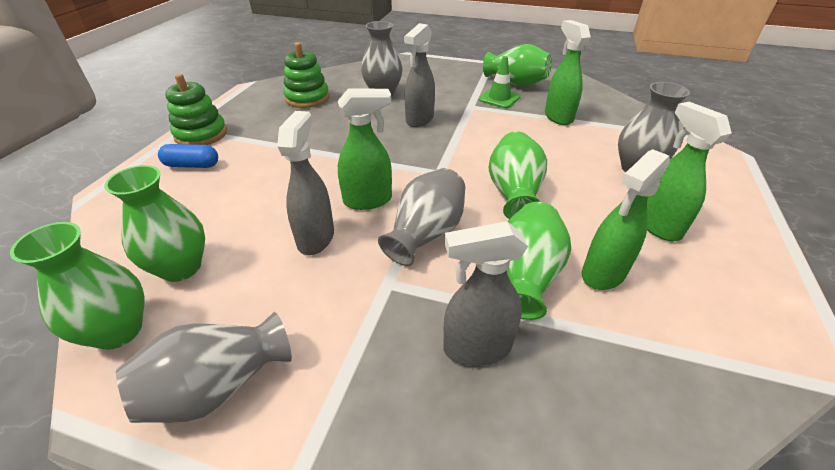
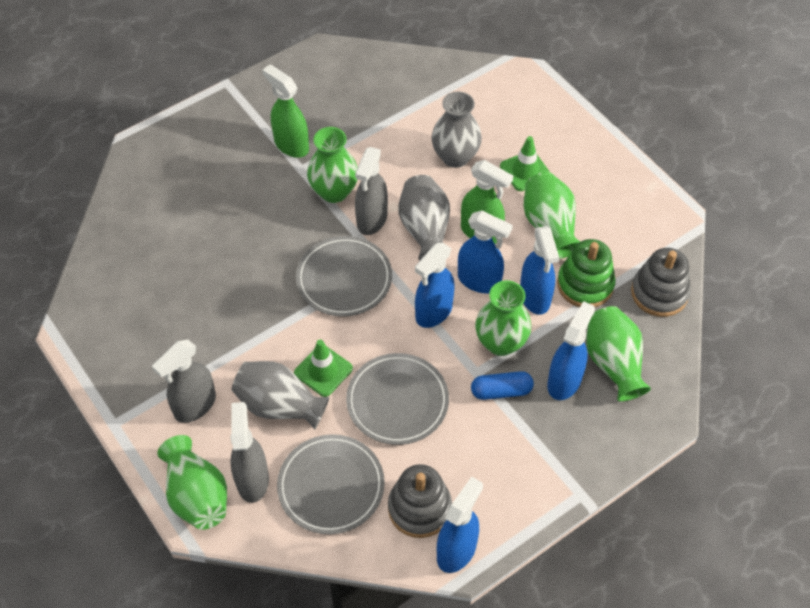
blue spray bottle: none = 0 -> [415,243,455,328] [437,477,483,573] [458,211,513,294] [520,226,559,315] [547,301,595,400] = 5
green spray bottle: [338,89,392,210] [545,20,591,125] [582,149,670,290] [647,102,732,241] = 4 -> [262,65,309,158] [461,160,513,244] = 2
green stacking toy: [165,74,227,145] [283,42,329,108] = 2 -> [557,239,616,307] = 1
green traffic cone: [479,56,521,108] = 1 -> [294,340,353,397] [500,136,550,191] = 2
grey plate: none = 0 -> [277,434,385,534] [296,236,392,316] [346,353,449,445] = 3
grey stacking toy: none = 0 -> [388,464,452,538] [631,248,691,317] = 2
grey vase: [116,312,292,423] [361,21,403,96] [378,168,465,266] [618,82,690,172] = 4 -> [231,361,329,430] [398,175,450,260] [431,91,482,168] = 3

